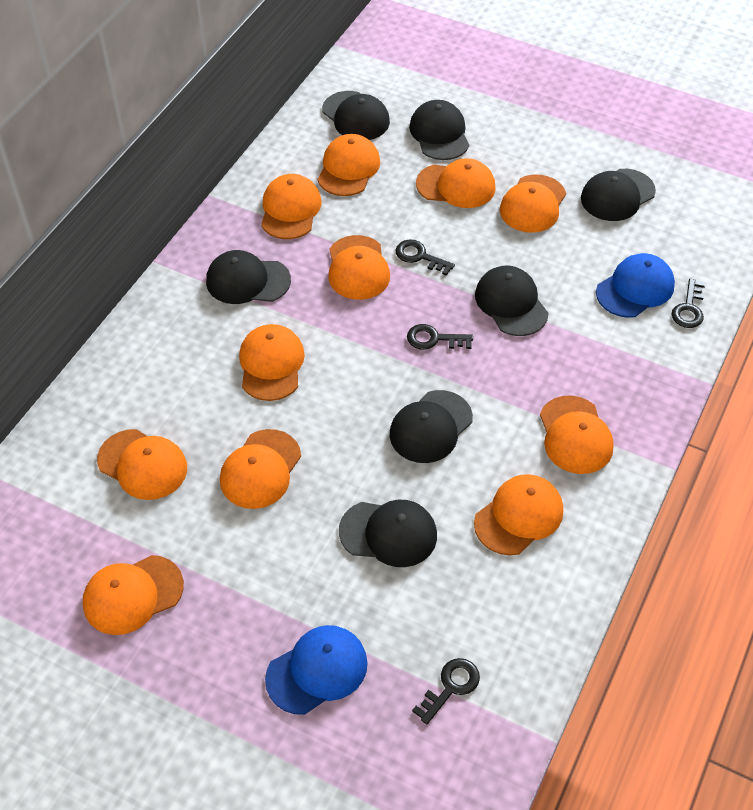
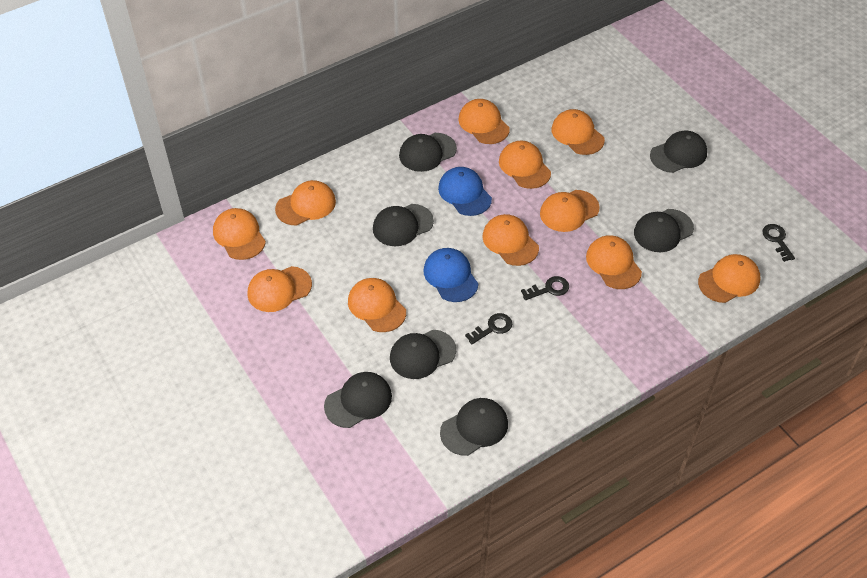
black key: [396,239,455,276] [407,324,473,350] [412,658,480,724] [672,279,705,328] = 4 -> [465,313,512,344] [521,276,569,300] [762,224,795,262] = 3

